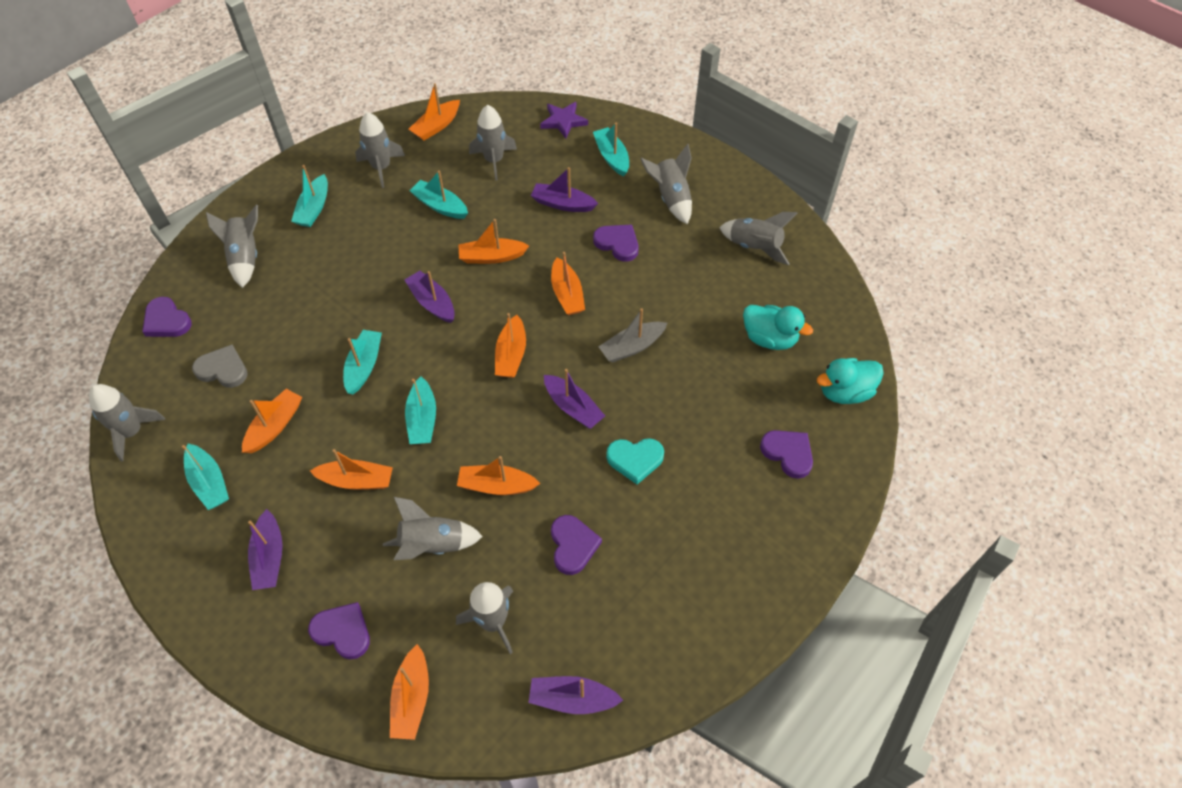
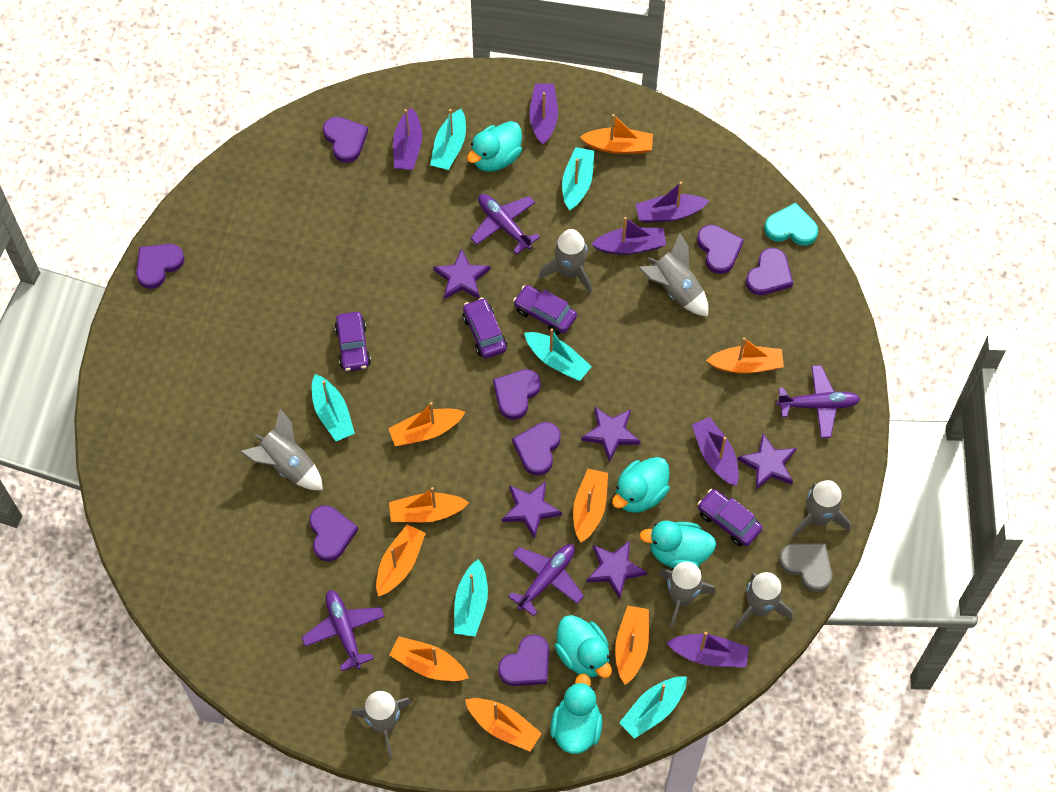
grey boat: [599,308,667,362] = 1 -> none = 0
grey rocket: [89,384,165,461] [206,205,258,288] [355,112,405,188] [383,497,483,560] [456,582,513,654] [469,105,517,181] [640,144,692,224] [719,212,798,265] = 8 -> [240,409,323,490] [351,691,412,758] [539,229,592,294] [638,233,708,317] [659,562,716,629] [734,572,793,630] [792,480,851,537] = 7
orange boat: [242,389,302,453] [310,449,393,490] [390,644,429,740] [409,83,460,140] [457,456,540,495] [458,219,529,264] [495,313,526,378] [551,252,585,315] = 8 -> [376,524,426,597] [388,402,465,446] [389,487,469,522] [390,636,469,681] [465,698,542,751] [573,469,608,542] [580,114,653,154] [615,606,649,685] [706,337,784,374] = 9
purple boat: [248,509,283,590] [405,271,455,323] [529,676,623,714] [531,167,598,212] [544,369,605,429] = 5 -> [393,107,422,170] [529,83,558,145] [591,217,666,255] [635,182,709,223] [666,632,749,667] [692,417,739,486] = 6
purple car: none = 0 -> [335,312,371,372] [463,297,507,358] [513,285,577,335] [697,489,763,546] = 4
purple heart: [142,297,192,337] [308,602,370,660] [551,515,602,575] [593,225,639,262] [760,430,813,479] = 5 -> [136,244,184,289] [309,505,358,561] [323,117,368,163] [493,369,541,420] [498,635,549,686] [512,422,561,476] [697,225,744,274] [746,248,793,295] = 8
purple plane: none = 0 -> [302,590,385,671] [471,194,540,254] [508,544,584,616] [777,365,860,438] = 4
purple star: [540,102,588,139] = 1 -> [433,249,490,299] [502,481,562,539] [581,407,641,462] [586,540,647,599] [737,434,797,490] = 5
turquoise duck: [743,305,813,350] [817,358,884,404] = 2 -> [467,121,522,172] [550,673,602,754] [554,615,612,678] [612,457,670,513] [639,520,716,568] = 5

